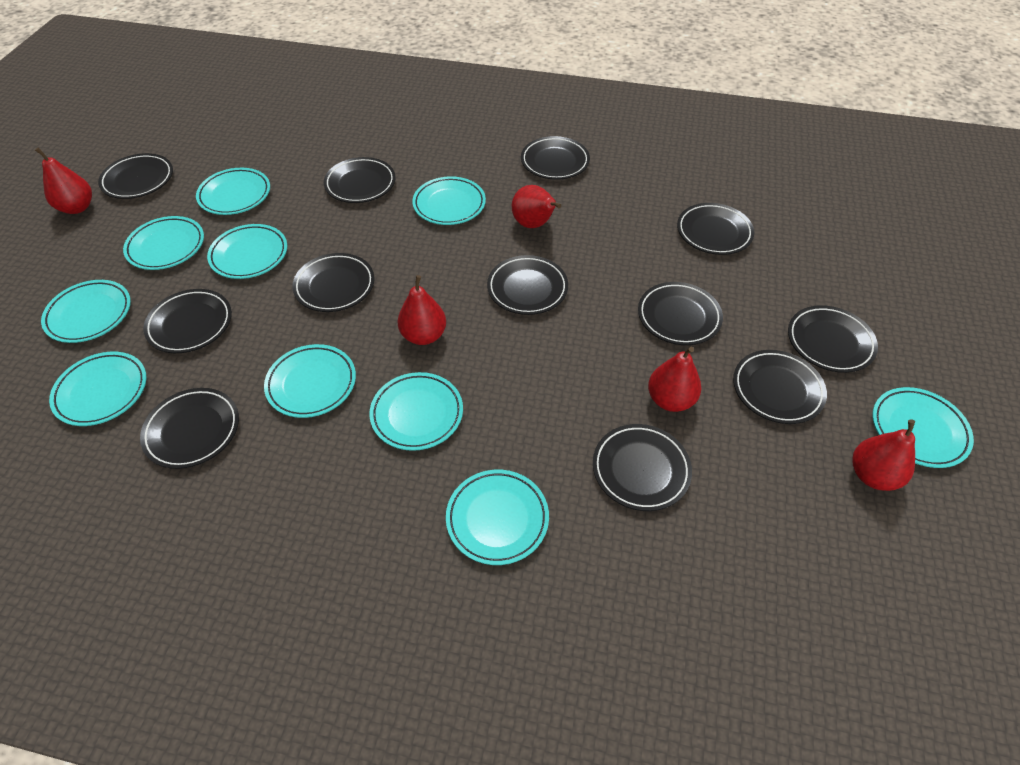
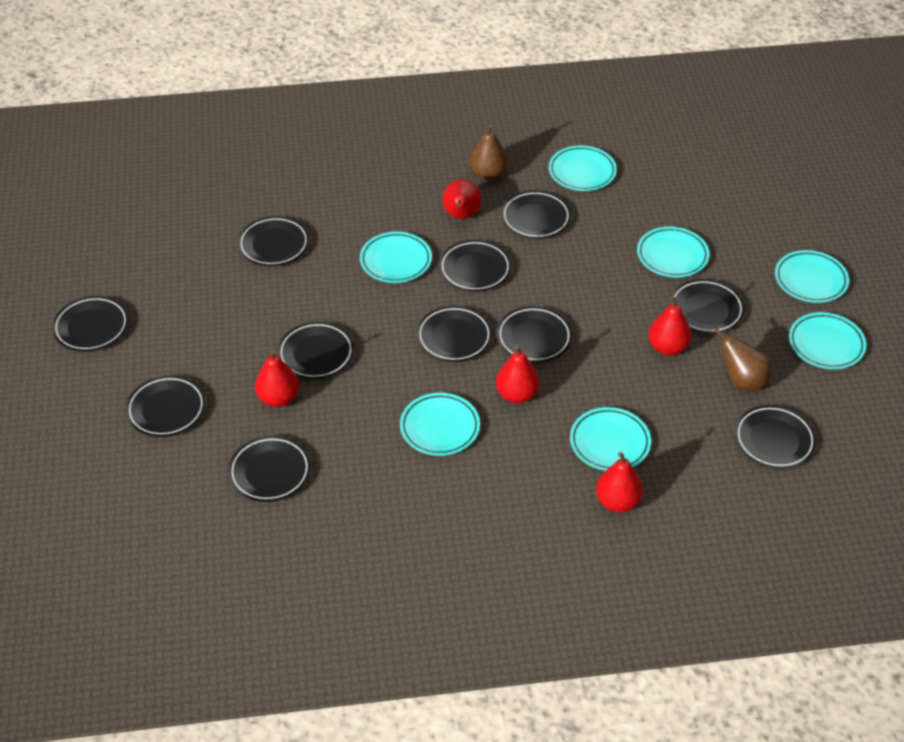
black plate: [98,153,173,199] [140,388,239,469] [143,289,232,353] [292,253,375,312] [324,157,395,203] [487,255,568,315] [521,136,590,180] [593,424,692,511] [638,282,723,345] [677,203,754,255] [733,350,827,424] [788,305,878,373] = 12 -> [52,296,129,352] [126,375,206,437] [228,436,311,502] [238,216,310,266] [277,322,354,379] [417,306,492,362] [439,240,512,292] [497,306,573,363] [501,190,571,239] [670,279,745,333] [735,405,817,469] = 11
brown pear: none = 0 -> [470,125,508,180] [714,328,772,391] = 2
turquoise plate: [41,280,131,343] [49,352,146,426] [123,216,204,270] [196,168,270,215] [207,224,287,279] [264,344,356,418] [369,372,463,451] [412,176,486,225] [446,470,549,565] [872,387,974,468] = 10 -> [360,232,432,283] [400,393,480,456] [549,145,617,191] [570,407,651,471] [637,227,710,278] [775,250,849,303] [789,312,866,369] = 7

